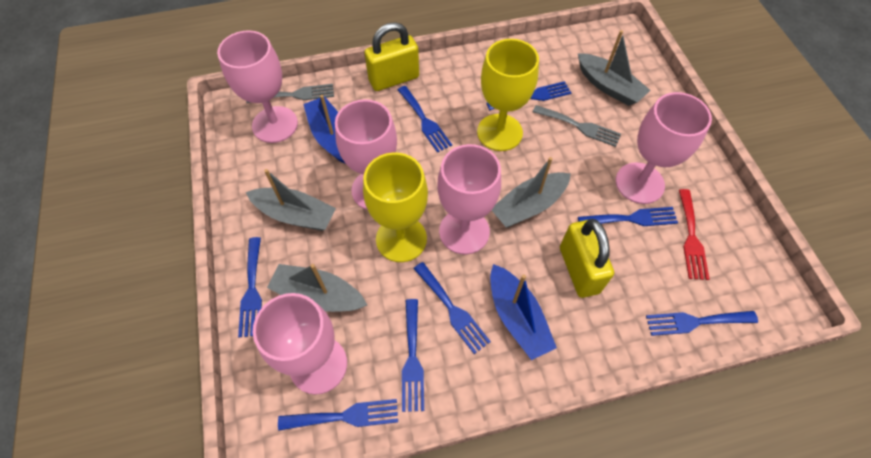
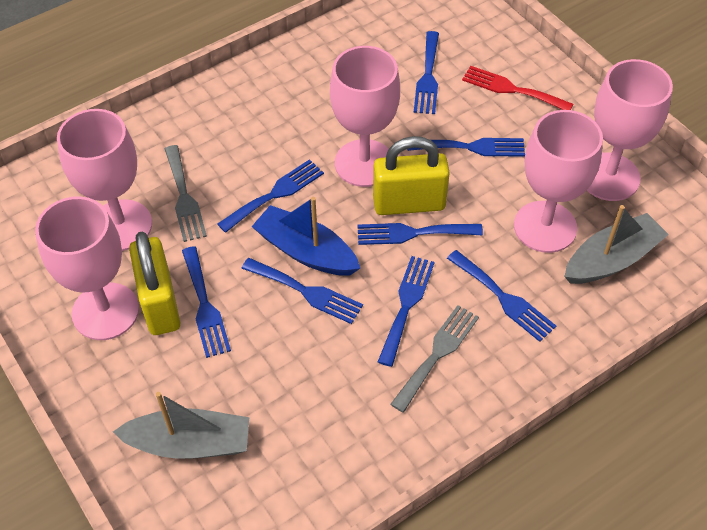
blue boat: [303,95,346,164] [490,264,557,360] = 2 -> [252,197,360,276] = 1
grey boat: [246,169,336,231] [267,264,367,312] [492,157,571,227] [578,30,650,106] = 4 -> [113,392,249,459] [564,205,669,284] = 2
yellow goblet: [363,152,428,262] [477,39,539,151] = 2 -> none = 0

